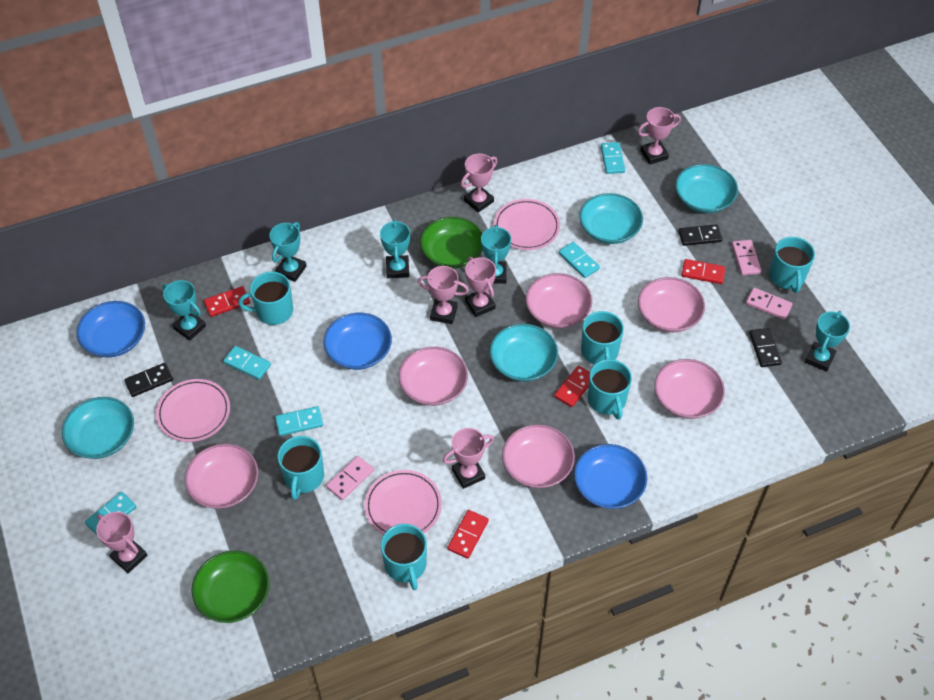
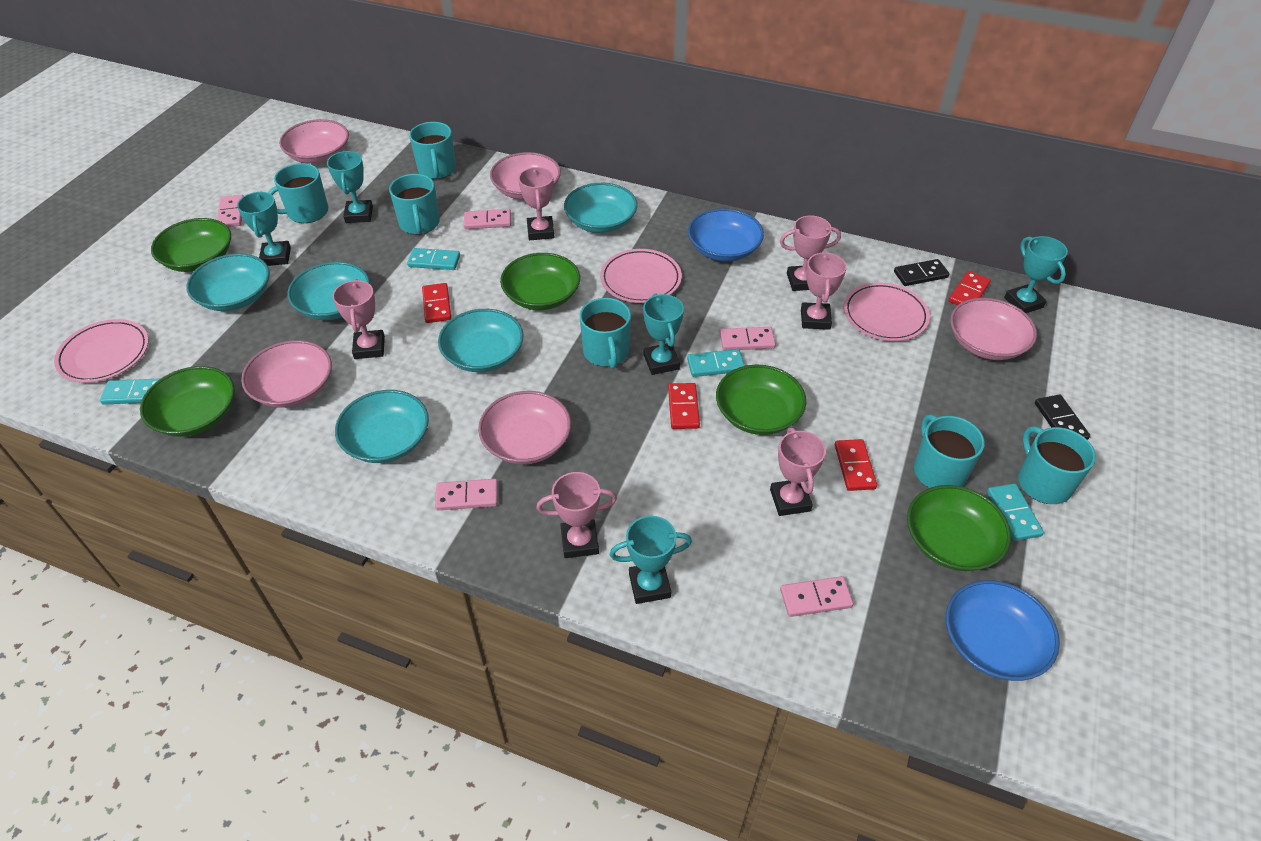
black domino: [124,363,173,397] [678,224,722,246] [749,328,782,367] = 3 -> [894,259,950,286] [1035,395,1090,440] = 2
blue bowl: [77,301,145,357] [324,313,392,370] [574,444,648,509] = 3 -> [688,208,764,261] [946,580,1060,681] = 2
green bowl: [192,551,270,623] [420,217,483,269] = 2 -> [140,366,235,437] [151,218,231,272] [500,253,580,310] [716,365,806,435] [907,485,1011,571] = 5
pink bowl: [185,444,258,509] [399,347,468,406] [502,424,575,488] [526,273,592,328] [638,277,705,332] [654,359,725,419] = 6 -> [241,340,332,408] [279,119,349,164] [478,391,571,464] [490,152,561,200] [950,298,1037,360] = 5
pink domino: [326,456,374,500] [732,240,762,275] [746,288,793,320] = 3 -> [217,195,243,227] [435,479,498,510] [464,209,511,229] [720,327,776,351] [780,576,853,617] = 5
turquoise bowl: [62,397,134,459] [490,324,558,382] [579,193,643,244] [675,164,738,213] = 4 -> [187,253,270,311] [287,262,370,320] [335,390,429,463] [438,309,524,372] [564,183,637,233] = 5
turquoise domino: [85,492,136,536] [223,346,271,380] [275,406,323,436] [558,242,600,278] [601,142,625,174] = 5 -> [100,378,161,405] [407,248,460,270] [687,349,745,377] [987,483,1044,541] = 4

